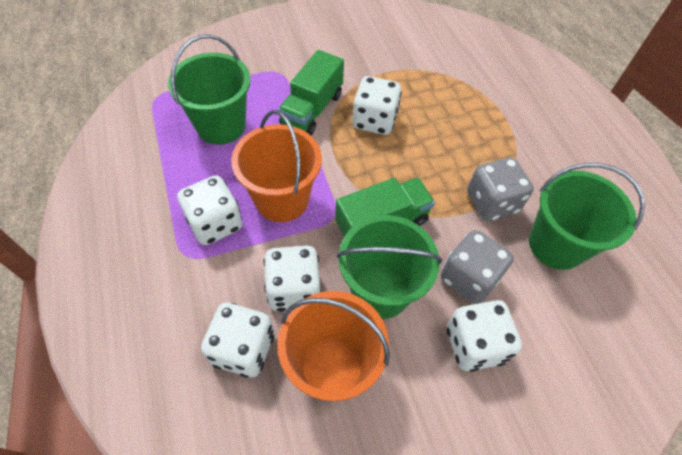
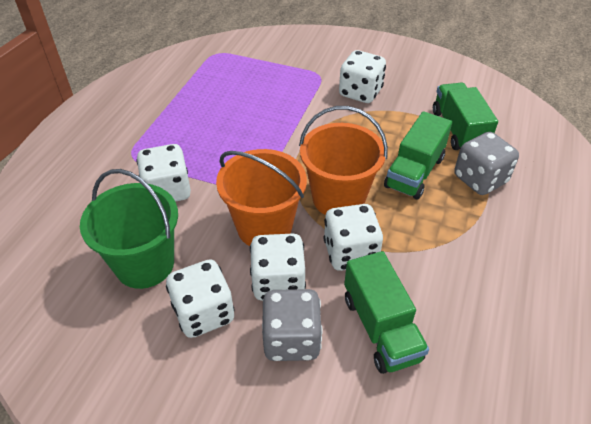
green bucket: [168,34,251,145] [337,215,442,319] [529,163,645,270] = 3 -> [80,169,178,289] = 1
green truck: [278,50,344,135] [335,178,435,236] = 2 -> [344,251,429,374] [384,111,452,200] [433,82,498,150] = 3

